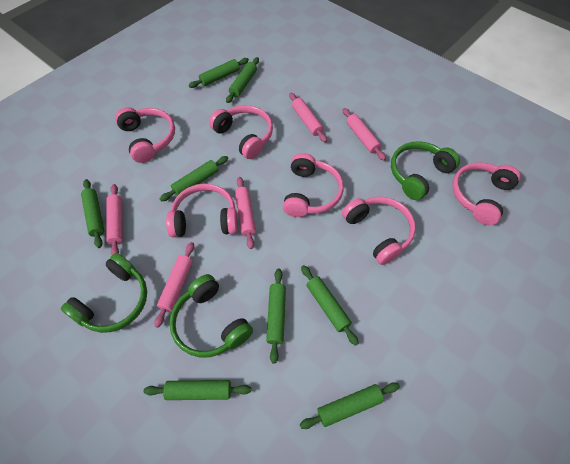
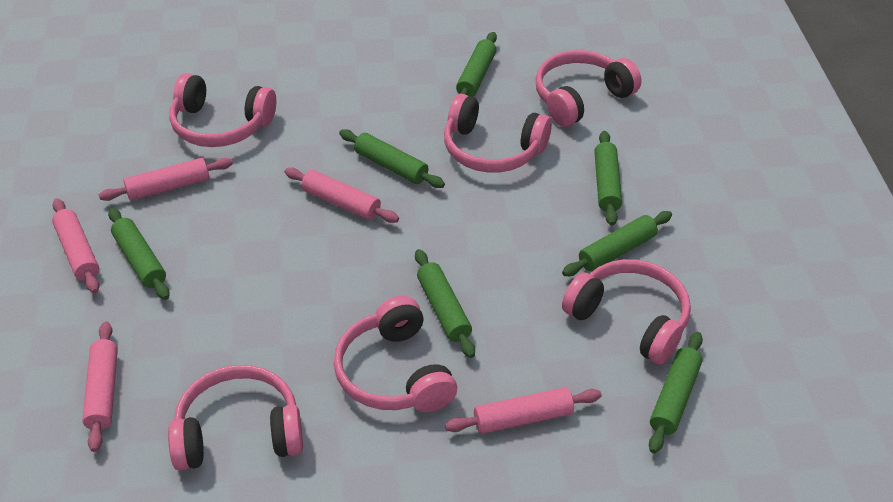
green headphones: [61,253,147,333] [169,274,253,357] [391,141,460,200] = 3 -> none = 0
green rolling pin: [81,179,104,248] [144,380,251,400] [160,156,228,201] [189,58,249,88] [226,57,259,103] [266,268,286,364] [300,382,400,429] [301,265,359,346] = 8 -> [108,208,170,300] [339,129,445,188] [415,249,475,358] [456,32,497,97] [562,211,672,276] [594,131,622,226] [649,332,703,453] = 7

